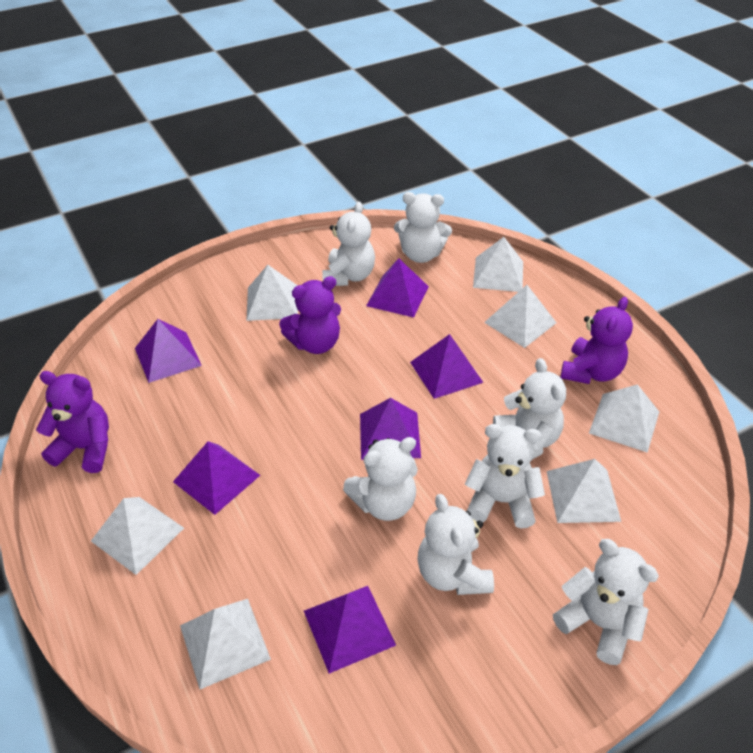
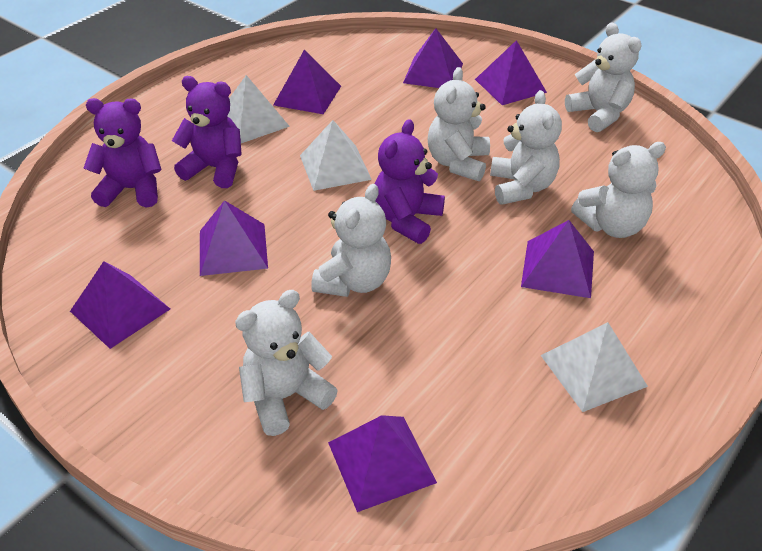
purple pyramid: [135,319,202,383] [173,441,260,515] [304,586,396,674] [360,398,421,460] [366,258,429,317] [410,334,484,399] = 6 -> [70,261,170,349] [200,200,268,276] [273,50,341,114] [328,415,437,512] [403,28,463,88] [475,40,547,105] [521,220,594,298] = 7
white pyramid: [91,497,184,575] [180,599,271,689] [246,265,298,321] [473,237,523,292] [484,285,556,348] [547,459,621,523] [589,384,659,453] = 7 -> [227,75,290,143] [300,120,372,191] [541,322,648,412] = 3
white teddy bear: [322,201,375,286] [343,437,418,521] [394,192,452,263] [417,494,494,595] [465,424,545,528] [493,358,566,459] [553,539,659,665] = 7 -> [235,290,338,436] [311,184,391,297] [428,67,490,181] [490,90,562,205] [565,22,642,132] [571,142,666,238] = 6

